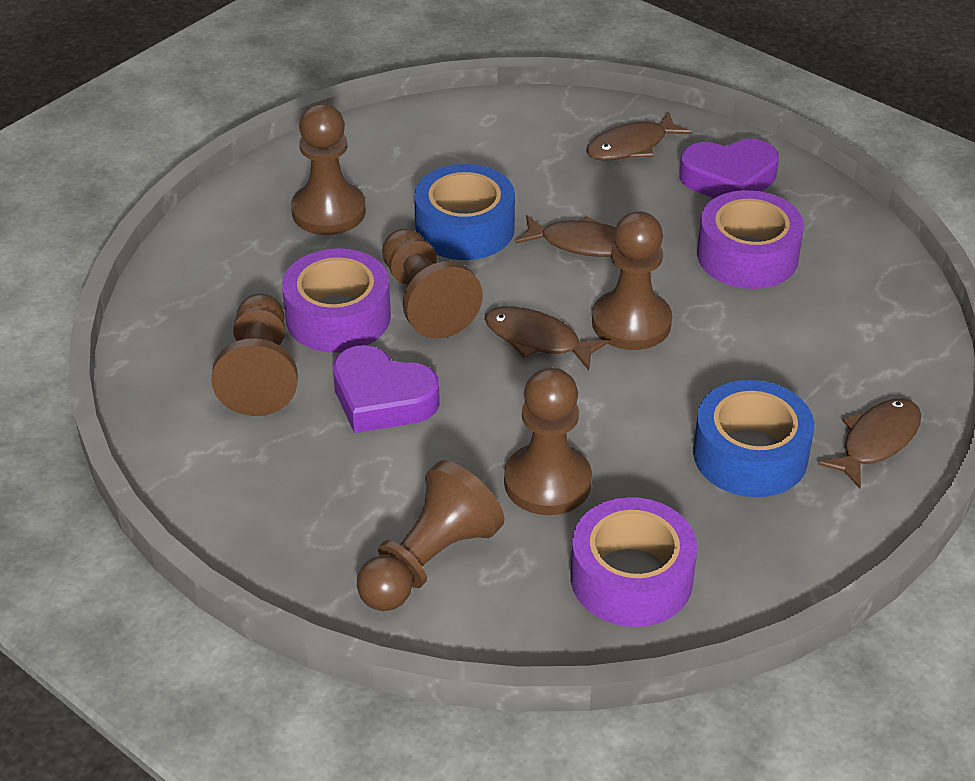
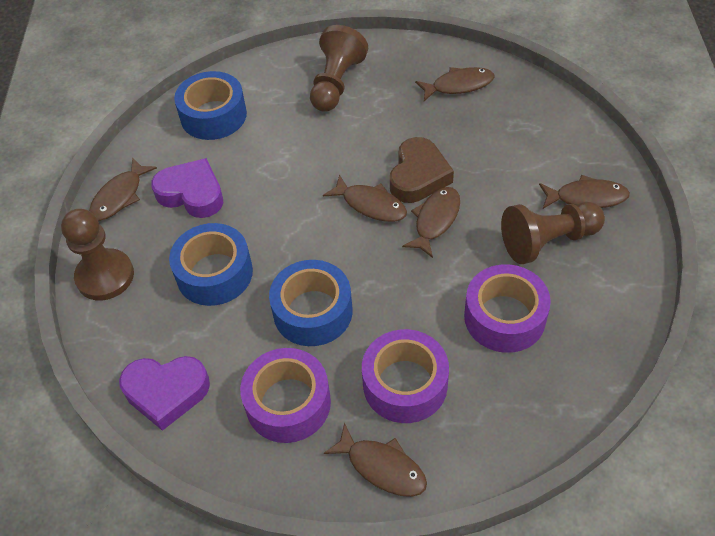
blue tape: [414,164,515,260] [693,380,814,497] = 2 -> [169,223,253,306] [174,71,247,140] [269,260,353,346] = 3
brown fish: [485,306,609,370] [516,215,616,257] [586,112,692,161] [818,398,921,488] = 4 -> [89,157,157,221] [323,174,407,222] [324,422,427,497] [402,187,460,258] [415,67,495,101] [539,175,630,209] = 6
brown heart: none = 0 -> [390,137,454,203] = 1
brown pawn: [211,293,298,416] [291,103,366,235] [357,460,505,611] [382,228,483,339] [504,367,592,515] [592,211,672,350] = 6 -> [61,209,134,301] [310,25,368,112] [501,202,605,264] = 3

